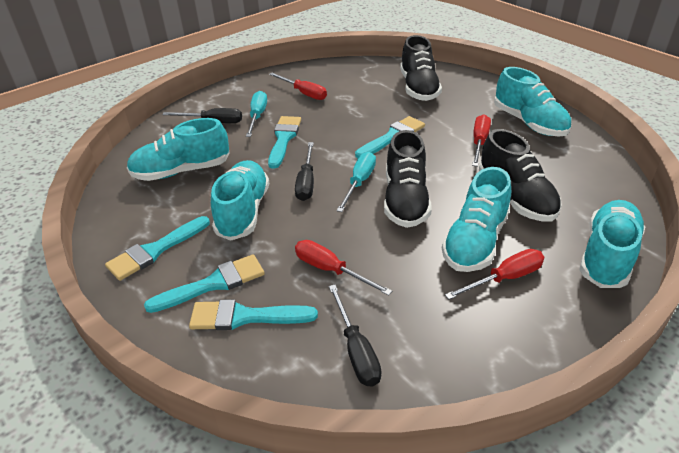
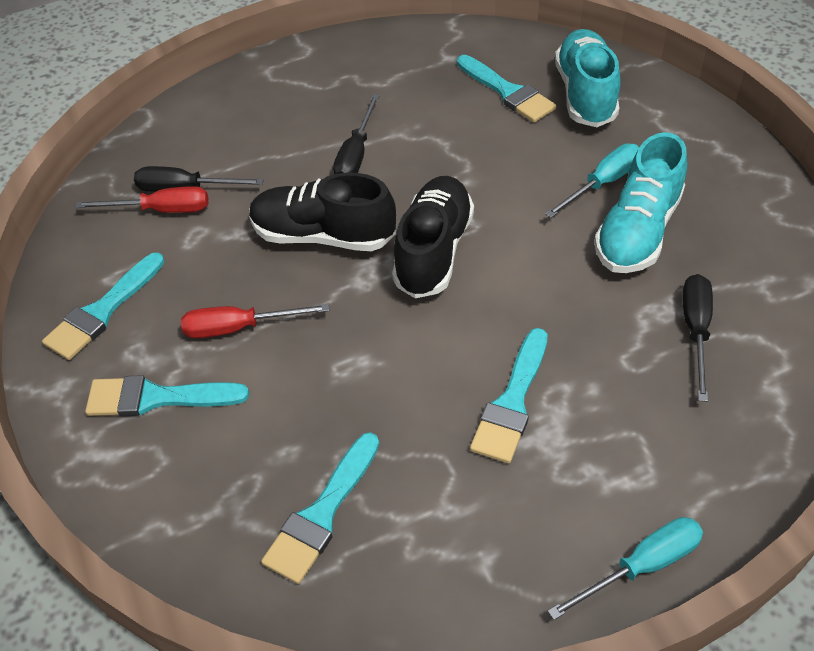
black shoe: [384,130,432,228] [400,35,442,101] [479,129,562,222] = 3 -> [249,173,396,251] [392,176,474,298] = 2
red screwdriver: [269,73,327,100] [295,240,392,296] [445,249,544,299] [472,114,491,167] = 4 -> [75,186,208,213] [181,304,329,338] = 2
turquoise shoe: [127,118,229,181] [211,160,270,241] [442,167,511,272] [494,67,571,137] [579,200,645,288] = 5 -> [555,29,620,127] [594,132,687,273] = 2

